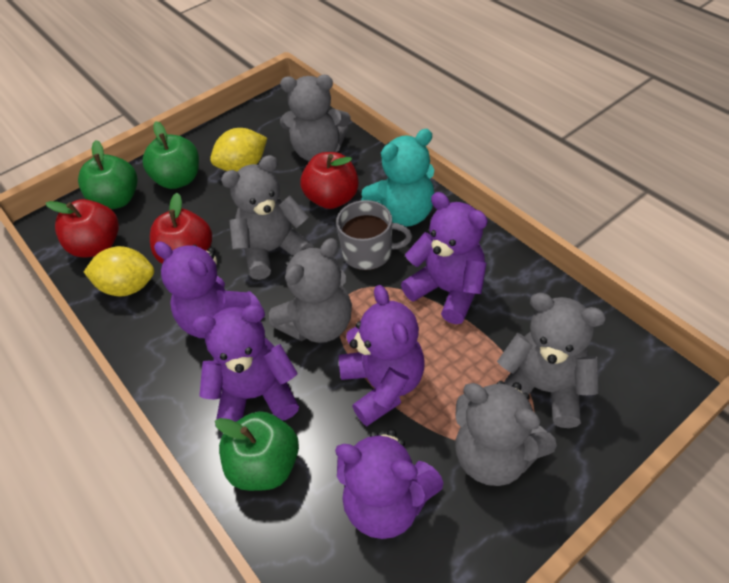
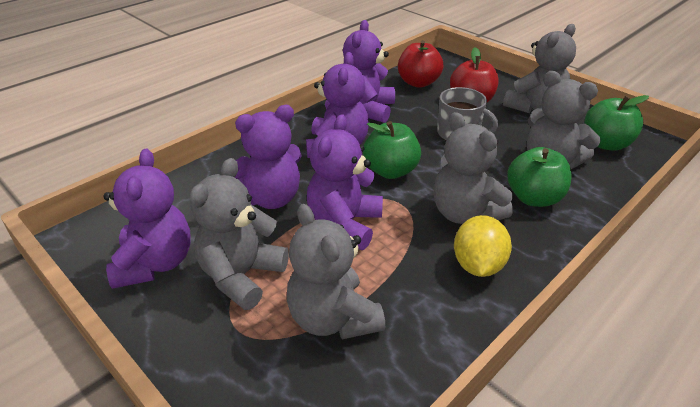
red apple: [46,199,119,258] [150,193,212,264] [301,152,359,209] = 3 -> [398,40,443,88] [450,47,499,102] = 2
turquoise teddy bear: [361,129,434,227] = 1 -> none = 0
yellow lemon: [84,246,154,297] [210,128,267,171] = 2 -> [454,215,512,277] = 1

